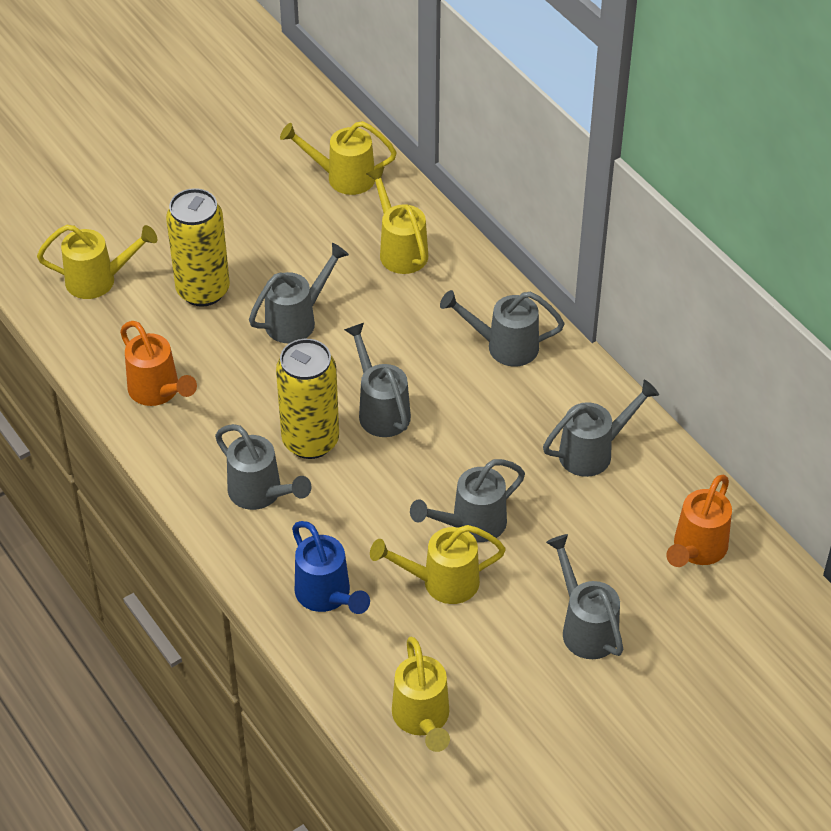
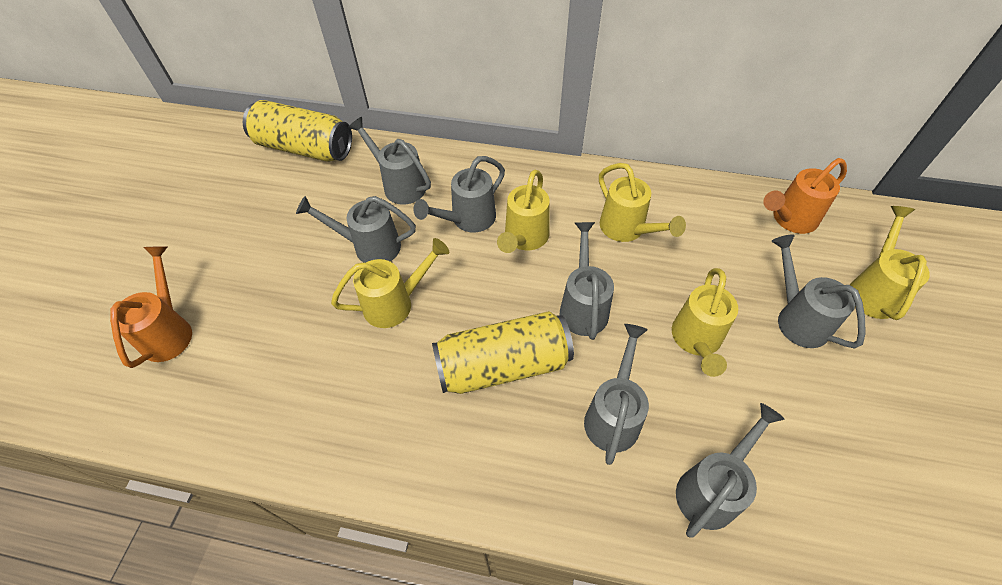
blue watering can: [292,521,370,614] = 1 -> none = 0

